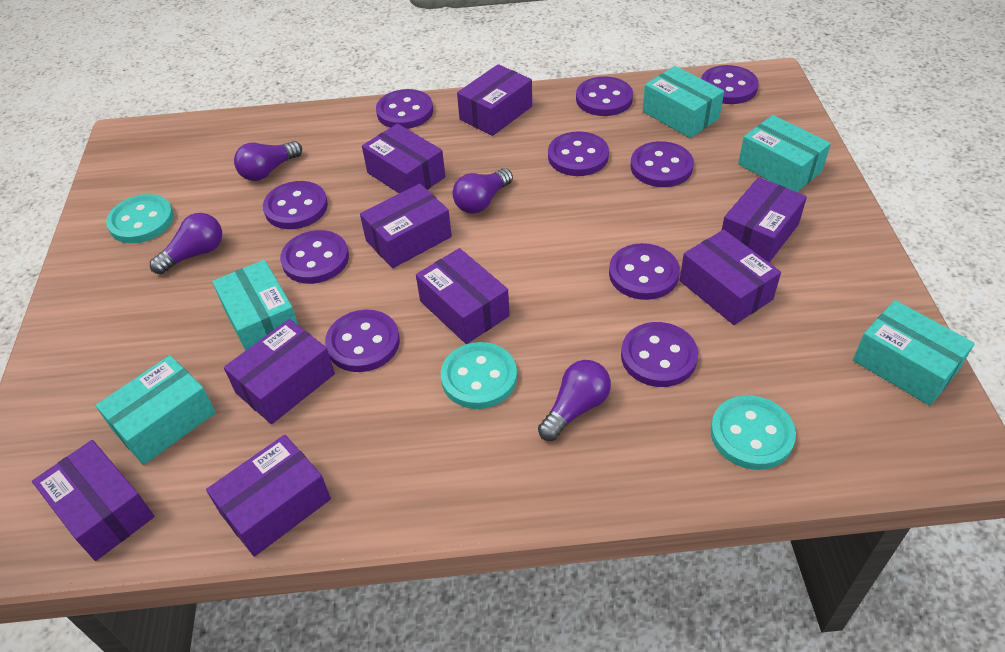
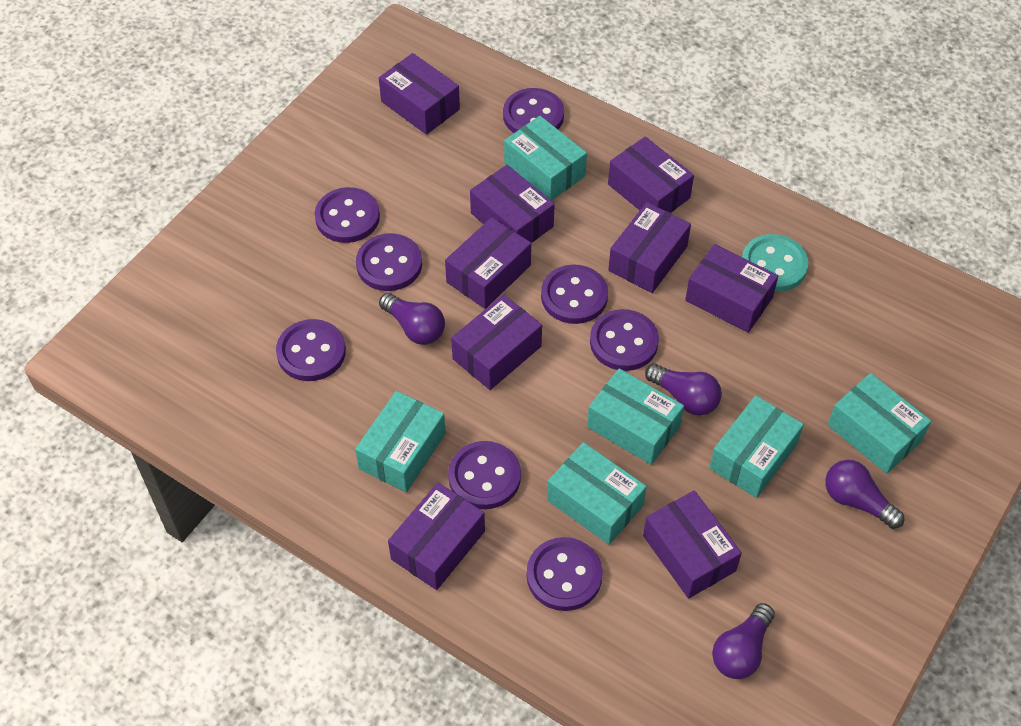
purple button: [263,181,328,229] [280,230,349,284] [325,310,400,372] [376,89,433,129] [548,131,609,176] [576,76,633,116] [609,243,680,300] [621,322,698,387] [631,141,694,187] [701,65,759,104] = 10 -> [276,319,346,381] [315,187,380,243] [356,233,422,291] [448,441,521,509] [503,88,564,133] [527,537,603,611] [541,264,608,324] [590,309,659,371] = 8
turquoise box: [95,355,216,465] [212,260,299,351] [643,66,724,138] [738,115,831,192] [853,300,975,406] = 5 -> [355,391,446,492] [504,116,587,201] [547,442,647,545] [587,368,684,465] [709,395,804,498] [828,373,931,474] = 6
turquoise button: [106,194,174,243] [441,342,517,409] [710,395,796,470] = 3 -> [742,234,809,292] = 1

